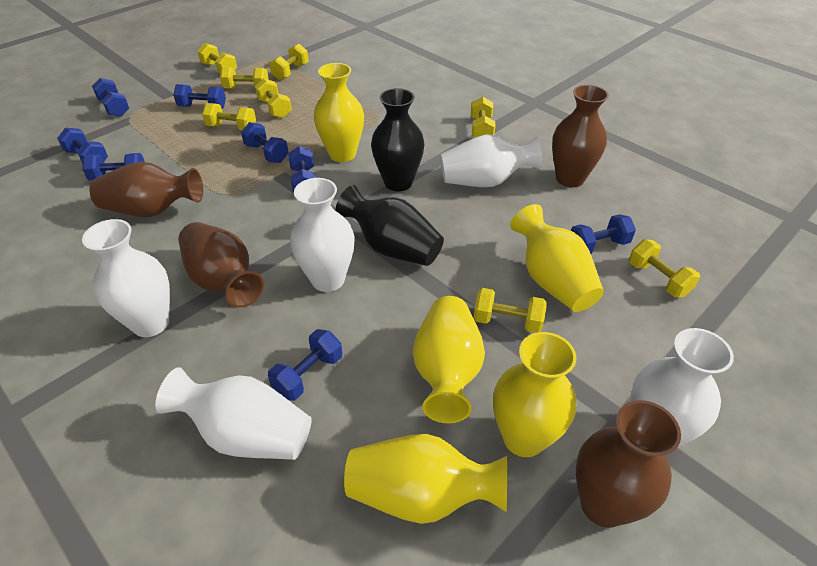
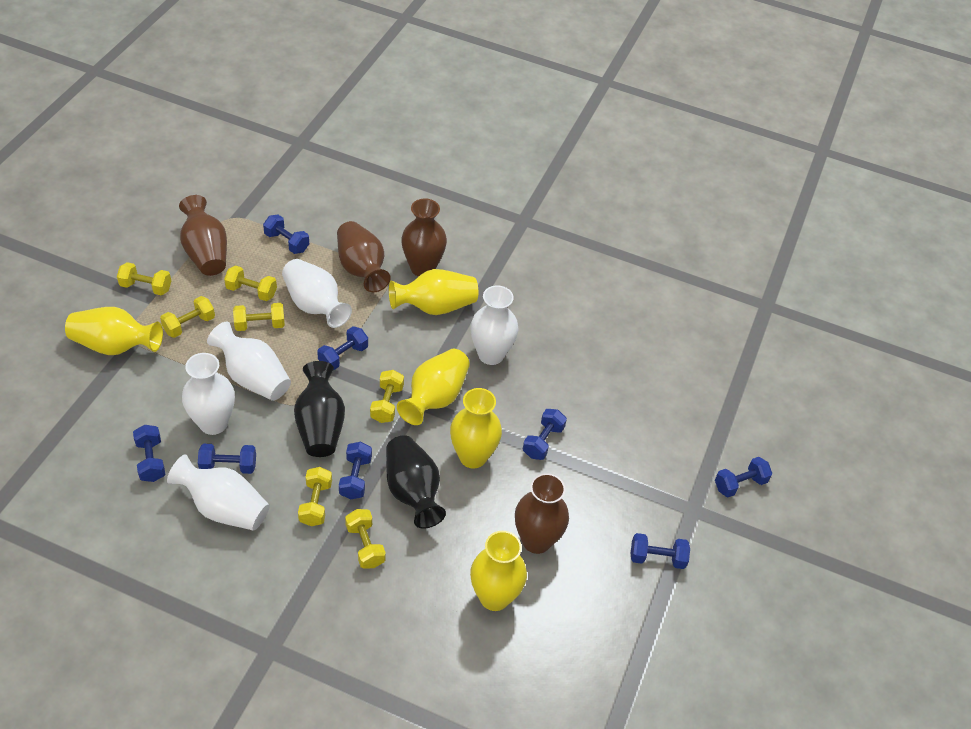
yellow dumbbell: [197,43,237,74] [202,103,256,130] [220,67,269,89] [255,78,292,118] [269,44,309,80] [471,97,496,137] [473,288,547,333] [629,239,700,297] = 8 -> [117,262,171,296] [160,296,215,338] [224,265,277,301] [233,303,285,331] [298,467,332,526] [345,509,386,568] [370,370,404,423] = 7

